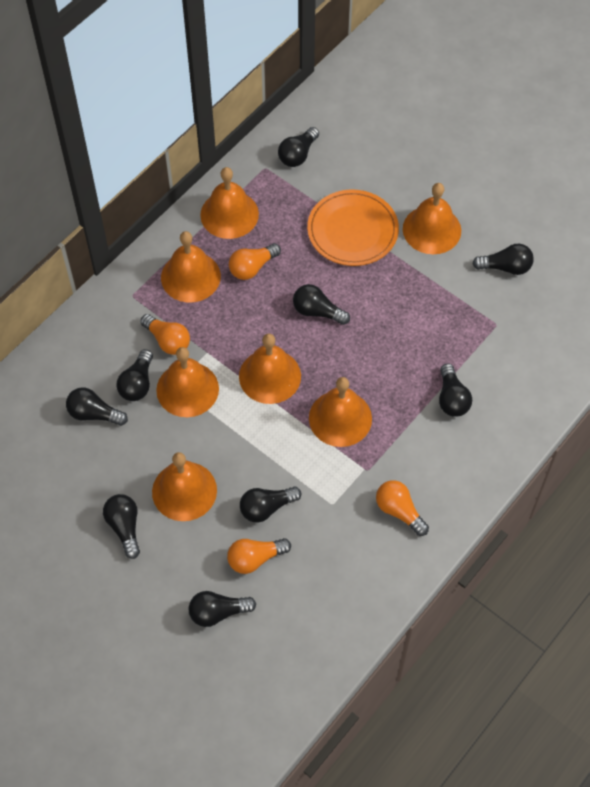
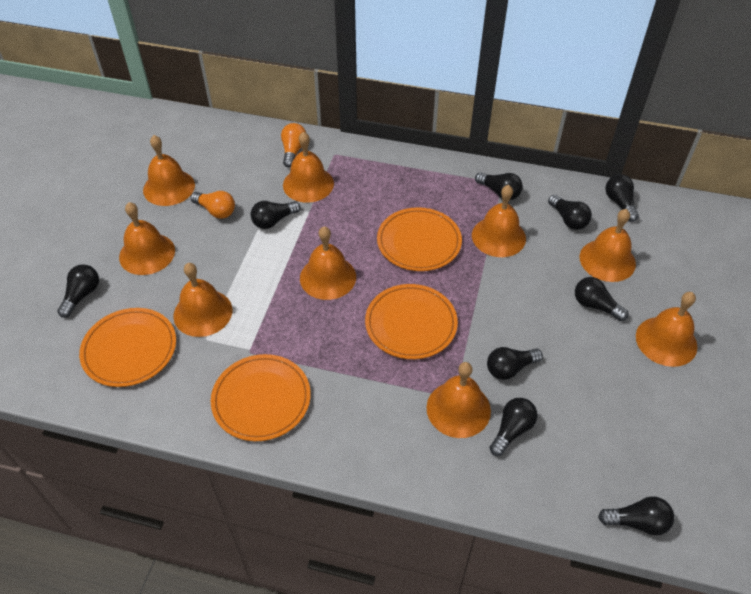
orange bell: [152,452,217,521] [156,347,219,417] [161,231,221,302] [200,167,259,239] [239,333,301,404] [309,377,372,447] [403,183,461,254] = 7 -> [119,202,175,275] [143,135,195,206] [173,263,232,337] [283,132,334,203] [300,226,356,300] [427,362,491,438] [472,185,526,257] [579,209,636,282] [636,292,698,367] = 9
orange light bulb: [140,314,190,355] [227,538,291,574] [229,243,281,280] [376,480,429,536] = 4 -> [191,191,235,219] [281,123,306,168] = 2
orange plate: [307,190,399,266] = 1 -> [79,308,176,387] [211,354,311,441] [365,284,458,359] [377,207,462,271] = 4

